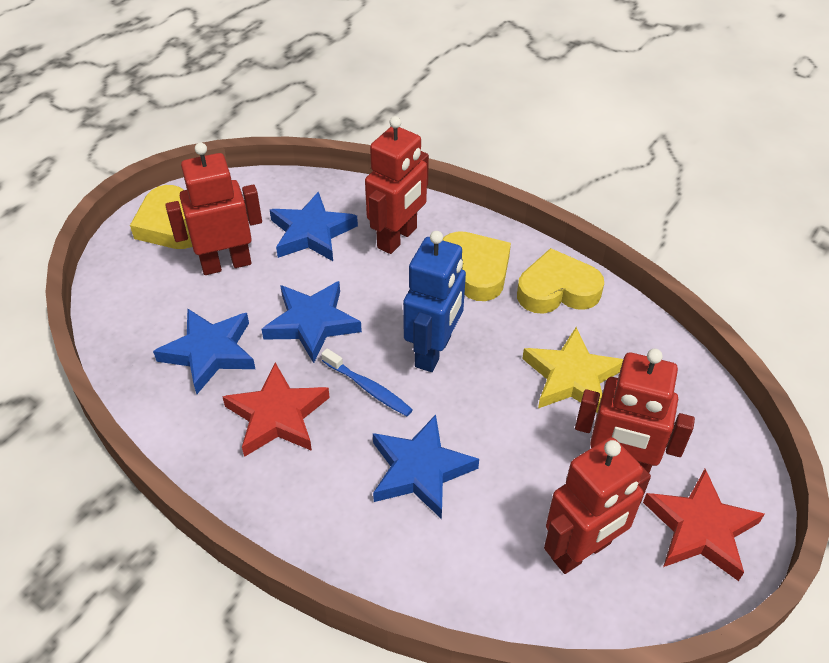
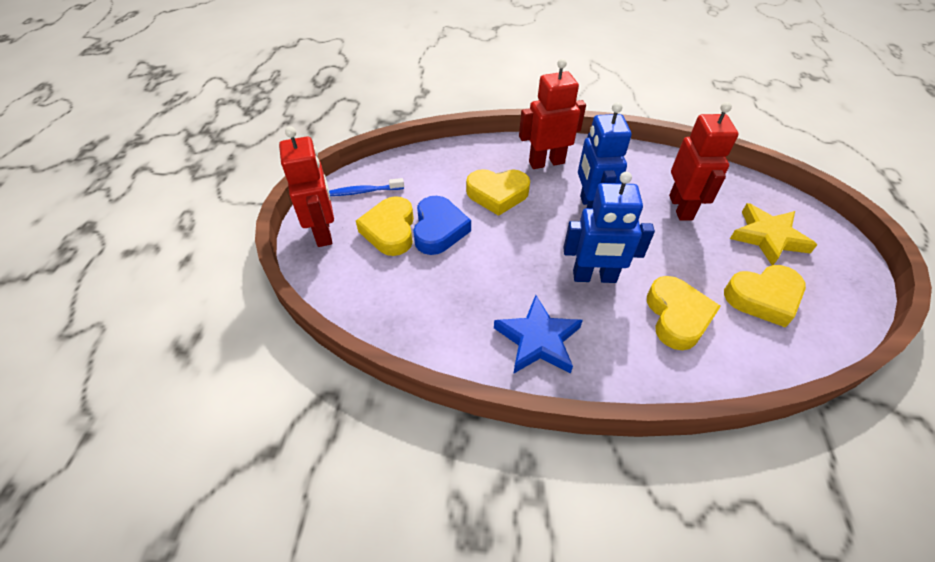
blue heart: none = 0 -> [413,196,471,255] = 1
blue robot: [403,231,466,372] = 1 -> [563,172,655,283] [578,102,631,208] = 2
blue star: [153,308,255,394] [262,281,362,363] [270,192,358,261] [373,415,479,519] = 4 -> [494,295,583,374] = 1
red robot: [165,143,262,275] [365,116,429,254] [544,437,651,574] [575,349,695,473] = 4 -> [279,126,334,247] [519,59,586,169] [669,102,738,221] = 3
red star: [222,362,330,457] [643,469,765,581] = 2 -> none = 0
yellow heart: [130,185,192,249] [443,231,511,301] [517,248,604,314] = 3 -> [356,196,414,256] [466,169,530,216] [647,276,721,350] [724,265,806,328] = 4

